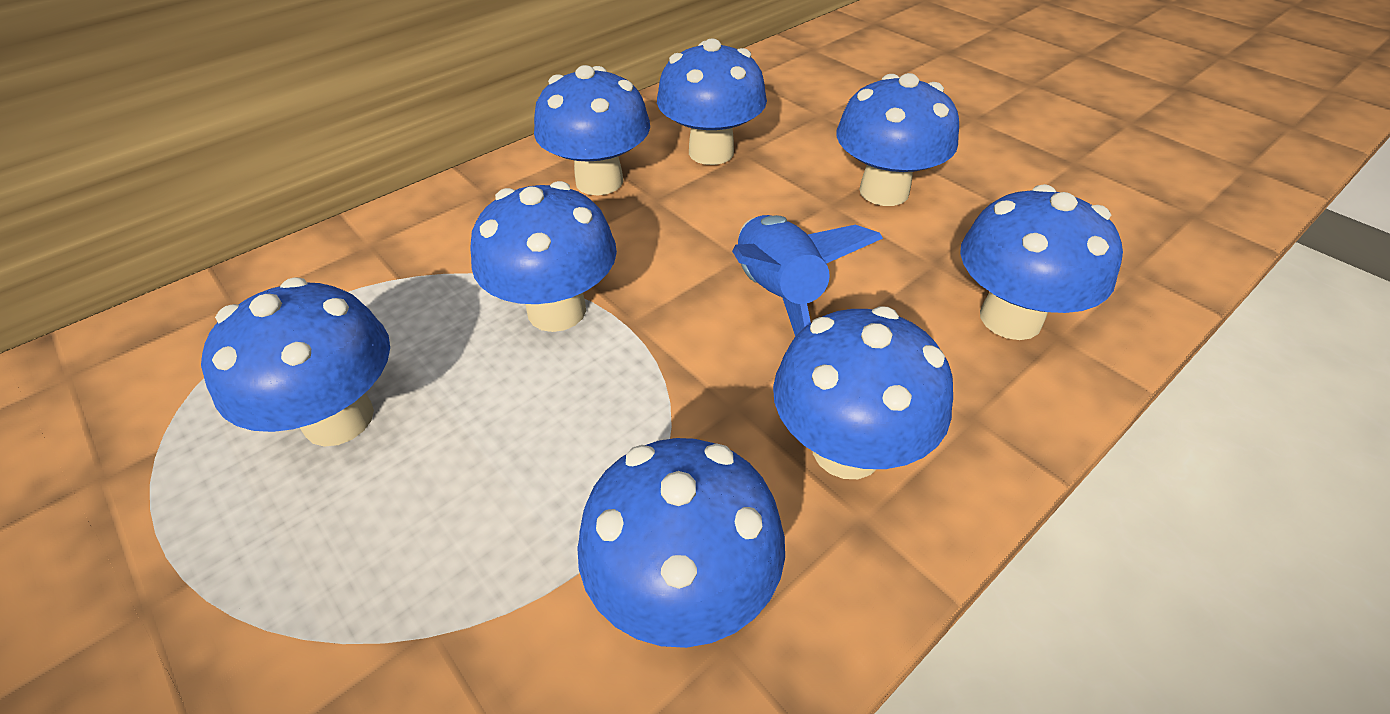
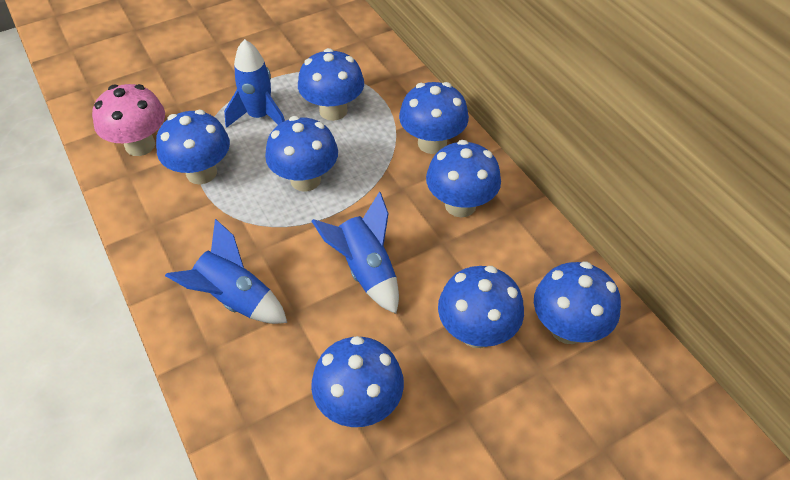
blue rocket: [732,215,883,336] = 1 -> [165,219,287,324] [224,39,285,128] [312,192,399,314] = 3
pink mushroom: none = 0 -> [92,84,165,156] = 1

